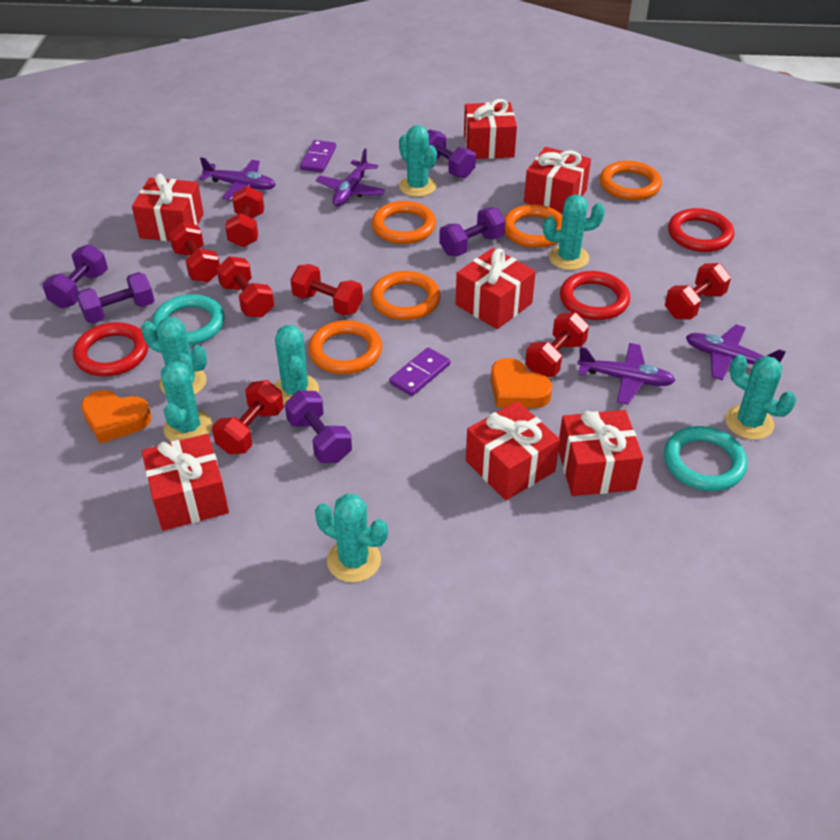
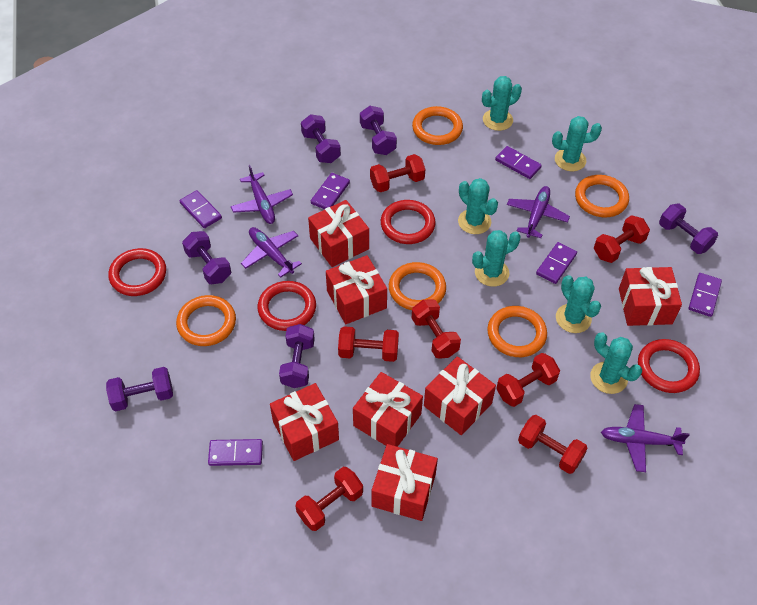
orange heart: [81,390,152,444] [491,358,552,408] = 2 -> none = 0
purple domino: [300,140,336,172] [389,347,450,396] = 2 -> [180,190,222,228] [208,439,263,466] [311,173,350,209] [495,146,542,179] [536,242,577,284] [689,273,722,317] = 6
purple dumbbell: [42,244,108,308] [76,272,154,324] [285,390,352,463] [427,130,476,178] [439,207,506,256] = 5 -> [106,367,173,411] [182,231,231,284] [279,324,315,388] [301,114,341,163] [360,106,397,155] [659,204,718,254] = 6
red ring: [73,322,148,377] [560,271,630,320] [668,208,734,252] = 3 -> [108,248,166,296] [258,281,316,331] [381,200,436,244] [638,339,700,393] = 4
turquoise cactus: [141,317,207,395] [161,353,212,442] [274,325,319,405] [315,494,388,583] [399,125,437,197] [543,195,605,270] [725,355,796,440] = 7 -> [458,178,498,234] [472,230,521,287] [482,76,522,131] [552,116,602,172] [556,275,601,333] [590,332,642,394] = 6
turquoise ring: [152,294,224,345] [664,426,748,491] = 2 -> none = 0

